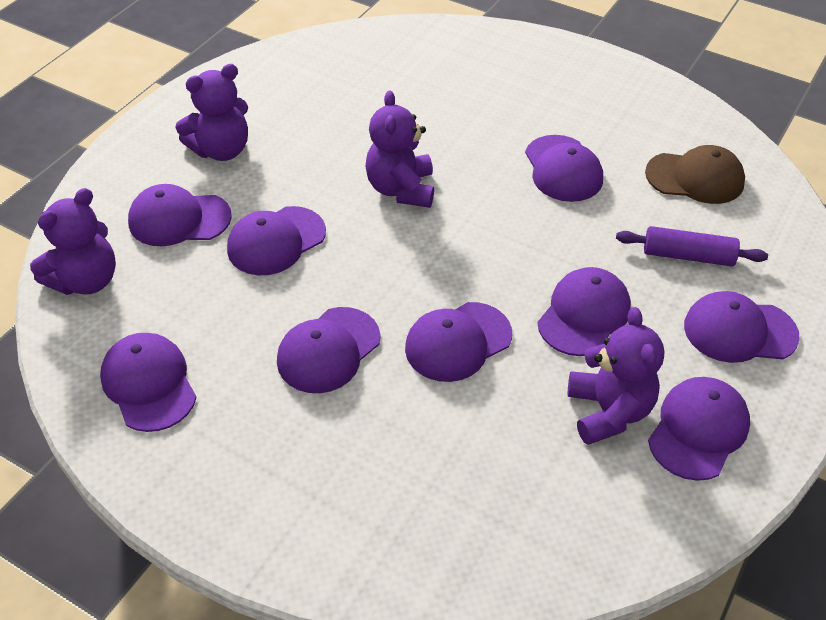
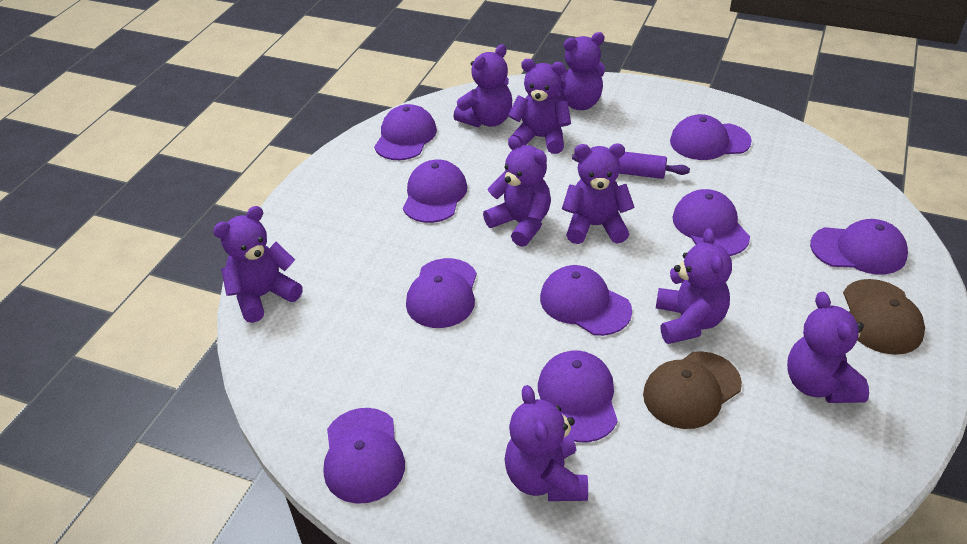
brown cap: [645,145,745,204] = 1 -> [643,351,742,429] [843,279,925,355] = 2
purple teddy bear: [30,188,116,295] [175,64,248,161] [365,90,434,208] [568,307,664,445] = 4 -> [213,206,303,323] [453,44,512,127] [483,136,551,247] [505,385,588,501] [508,59,571,154] [557,32,605,110] [562,144,635,244] [656,228,732,344] [787,292,869,403] = 9

